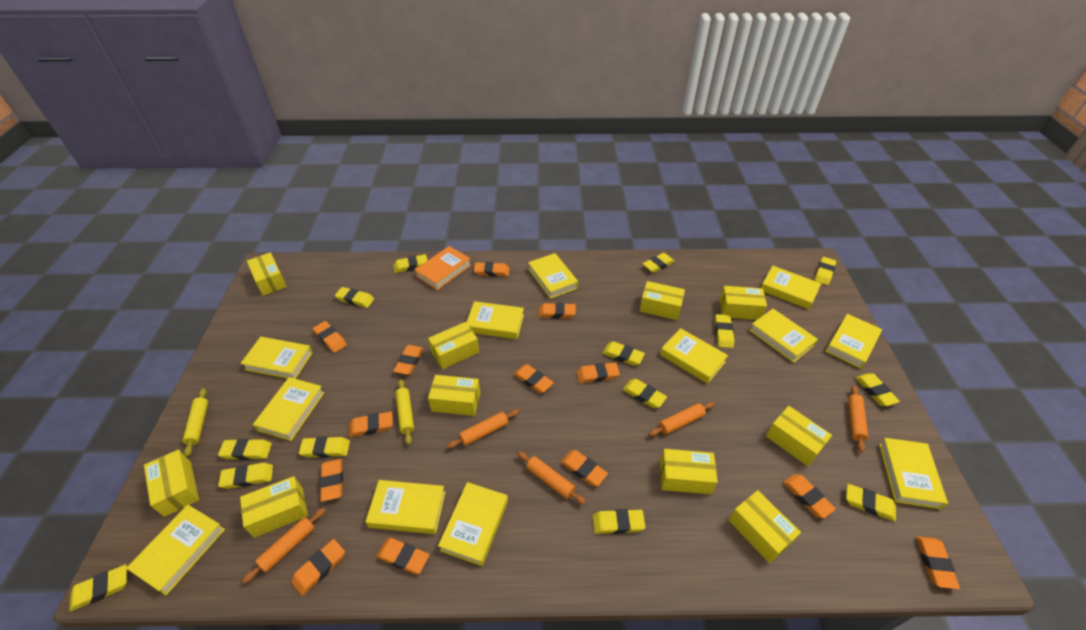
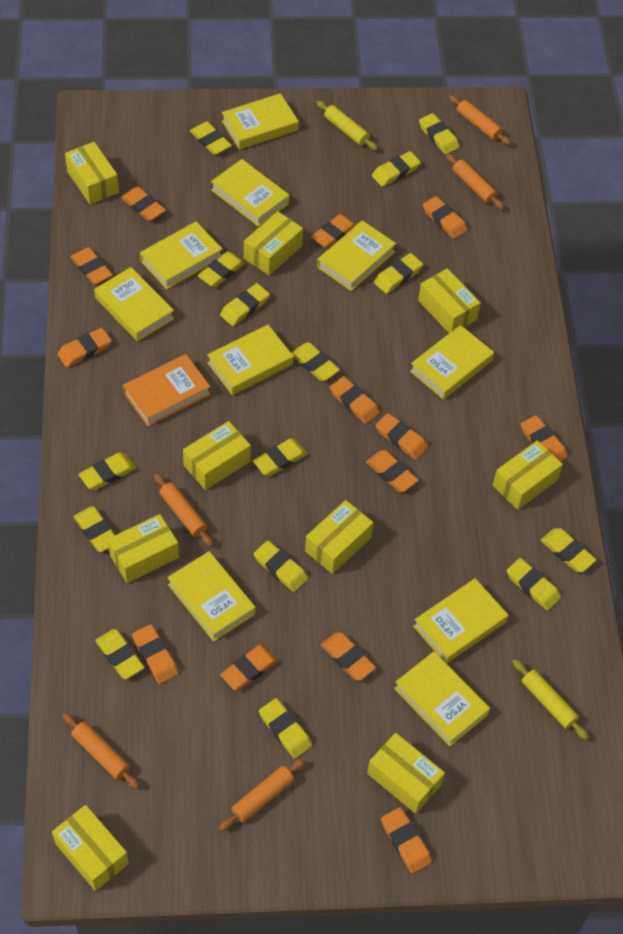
yellow book: [126,505,225,595] [240,337,313,379] [253,377,325,441] [365,480,446,534] [438,482,508,566] [466,301,524,339] [528,253,578,299] [660,328,728,384] [749,309,818,363] [761,266,821,309] [825,314,882,369] [879,438,948,509] = 12 -> [94,267,174,342] [140,222,222,289] [167,551,256,642] [207,325,293,395] [211,159,289,227] [222,93,299,150] [317,220,396,291] [394,651,490,746] [410,325,494,400] [413,578,508,664] = 10
yellow box: [144,449,199,517] [240,476,308,538] [247,252,287,296] [428,322,479,369] [428,375,481,416] [640,281,685,320] [660,449,718,494] [719,286,767,320] [729,490,801,563] [766,406,832,466] = 10 -> [52,805,129,891] [65,142,119,204] [107,514,179,583] [183,421,251,490] [244,211,303,276] [305,500,373,574] [367,733,445,814] [418,268,481,333] [493,440,563,510] = 9
yellow eraser: [69,564,127,612] [218,439,272,460] [218,463,273,489] [299,436,350,458] [335,287,374,308] [393,254,428,273] [593,509,645,534] [602,341,645,366] [623,379,667,408] [642,253,675,273] [715,314,735,348] [815,257,836,285] [846,484,896,521] [855,373,900,406] = 14 -> [73,506,115,552] [79,452,136,490] [95,629,144,679] [190,121,232,155] [198,251,245,287] [220,283,270,326] [253,438,308,476] [254,541,308,592] [259,698,312,758] [291,342,340,381] [372,151,421,187] [374,253,423,294] [419,113,459,154] [507,558,561,611] [541,528,596,572] = 15

